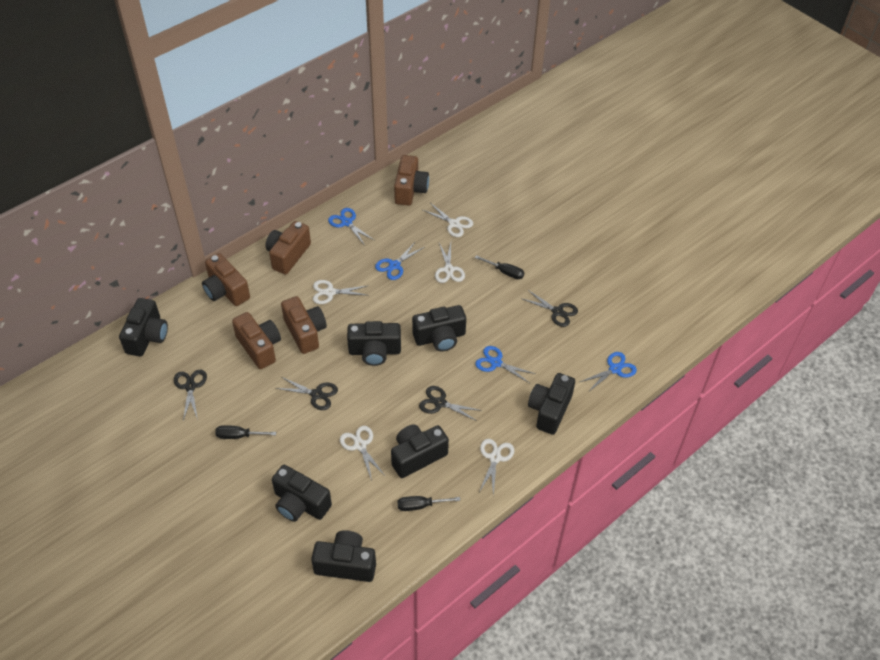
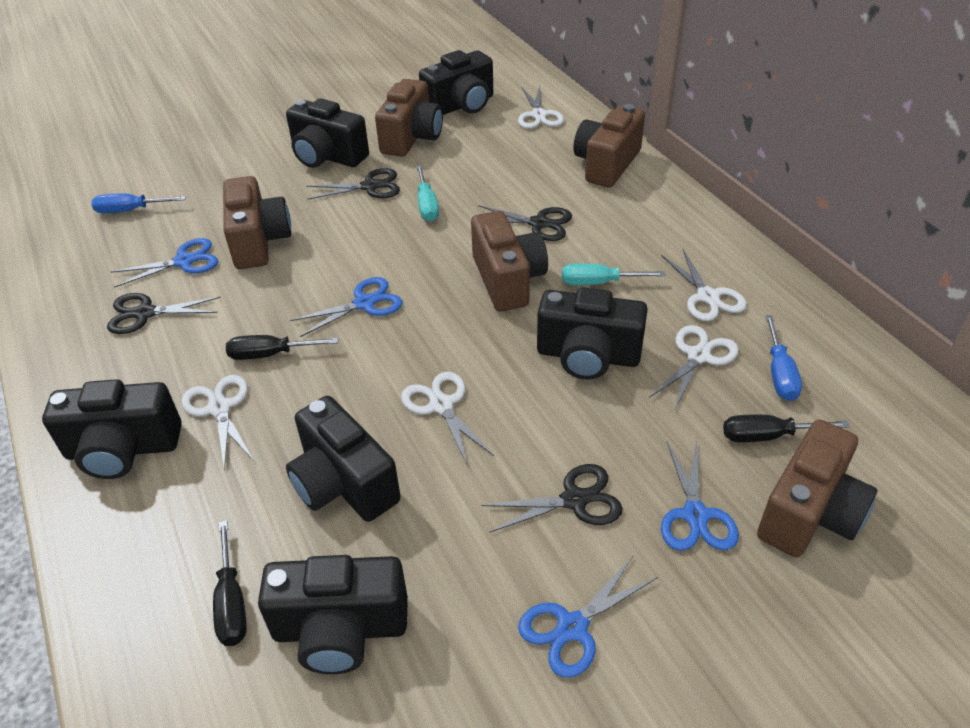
black camera: [119,298,168,356] [272,465,332,522] [311,530,376,582] [347,321,401,366] [391,424,449,478] [412,305,466,351] [528,373,575,435] = 7 -> [42,379,182,479] [258,555,408,674] [286,98,369,168] [286,396,401,522] [419,50,493,115] [537,287,648,380] = 6
blue screwdriver: none = 0 -> [92,194,186,213] [765,315,802,401] = 2
turquoise screwdriver: none = 0 -> [416,165,439,221] [562,263,666,285] = 2

